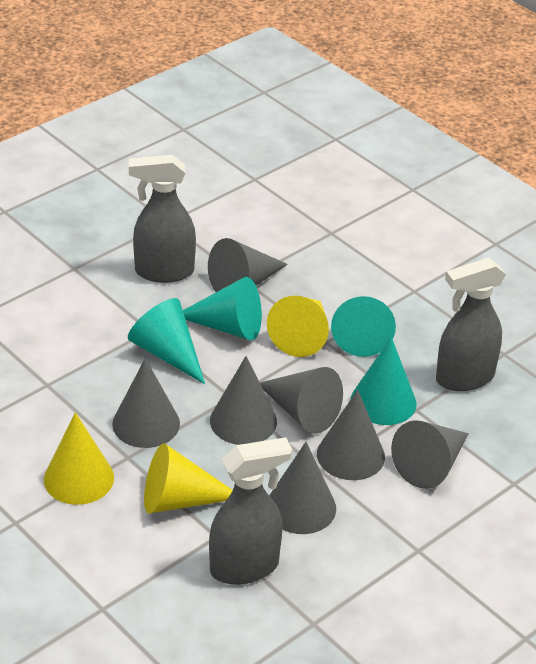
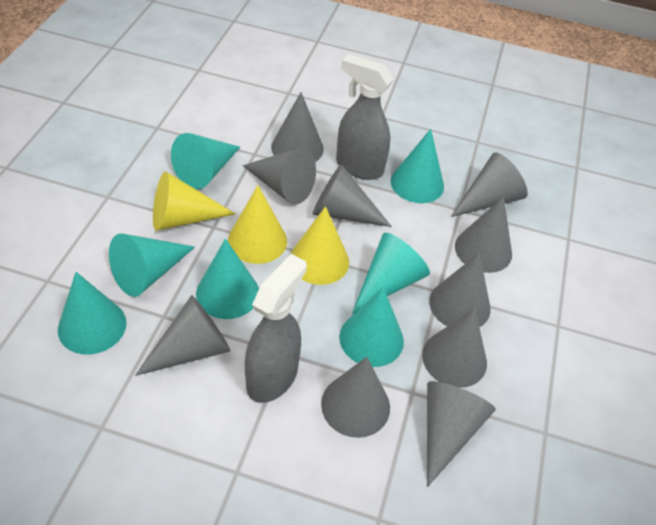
grey cone: [112,358,180,448] [208,238,288,292] [210,356,277,445] [260,367,343,434] [269,442,336,534] [317,390,385,480] [391,420,469,489] = 7 -> [135,295,231,376] [243,147,316,204] [271,92,324,162] [313,164,392,227] [321,357,390,438] [422,308,487,388] [427,381,496,487] [429,253,490,327] [451,152,528,217] [455,196,512,273] = 10
grey spray bottle: [129,155,196,283] [209,437,292,585] [436,257,506,391] = 3 -> [245,254,307,403] [336,54,394,180] = 2
turquoise cone: [128,298,205,384] [183,277,262,340] [331,296,396,357] [351,337,416,425] = 4 -> [58,272,126,354] [109,234,195,297] [171,133,240,189] [196,239,259,319] [339,287,404,367] [352,233,430,314] [391,129,444,203] = 7

